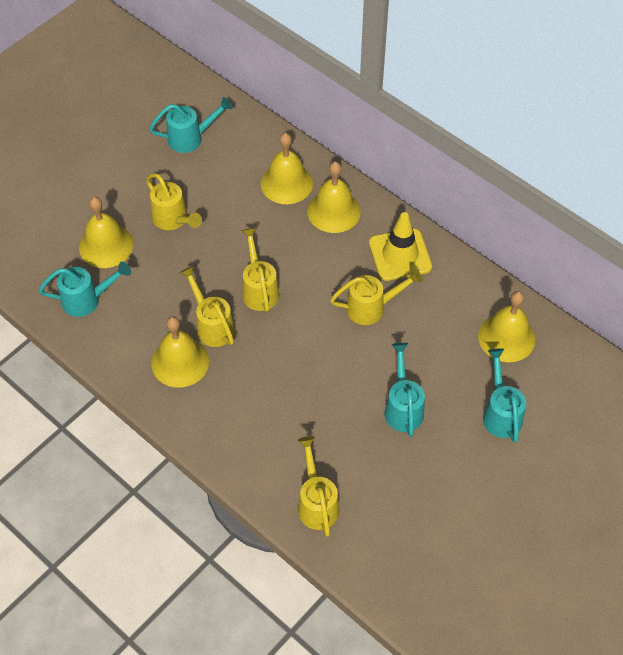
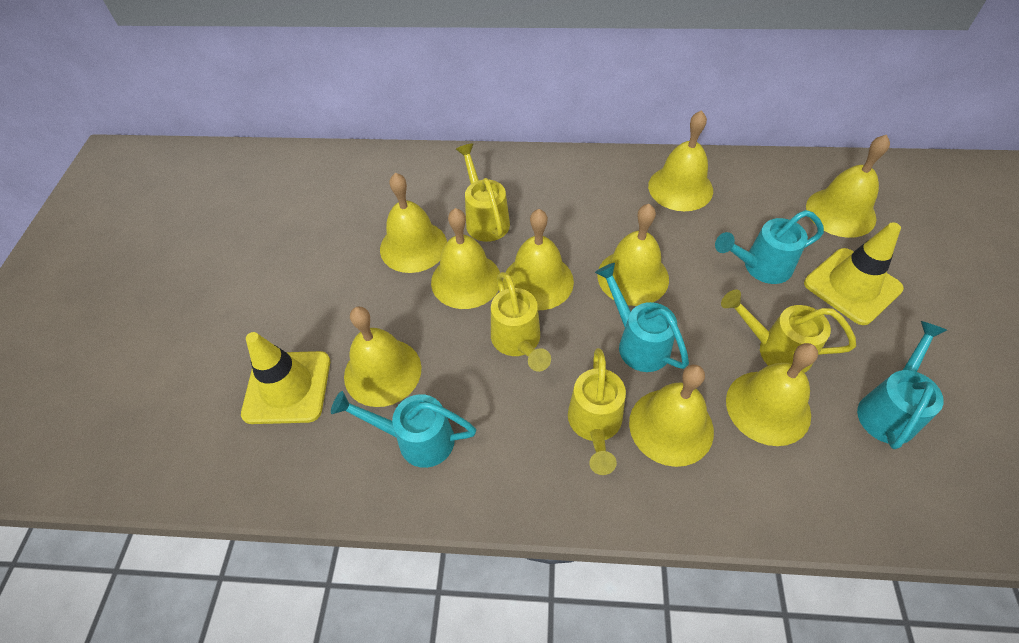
yellow bell: [79,197,134,268] [151,316,209,388] [261,133,313,204] [307,162,361,233] [478,291,535,362] = 5 -> [344,307,422,407] [380,173,447,273] [431,208,500,309] [503,209,574,310] [597,204,669,306] [629,365,714,467] [648,110,713,211] [726,343,818,446] [806,135,890,238] = 9
yellow traffic cone: [369,212,432,281] = 1 -> [241,332,330,424] [804,222,904,325] = 2
yellow watering can: [146,173,202,230] [179,266,235,347] [241,228,280,312] [298,436,339,537] [330,268,423,325] = 5 -> [456,143,510,242] [491,272,551,372] [568,348,626,475] [721,290,856,373] = 4

